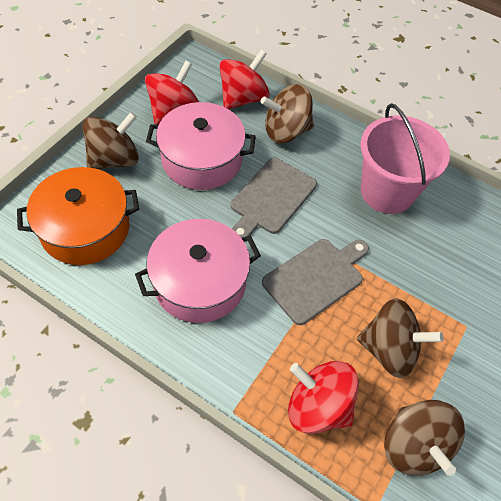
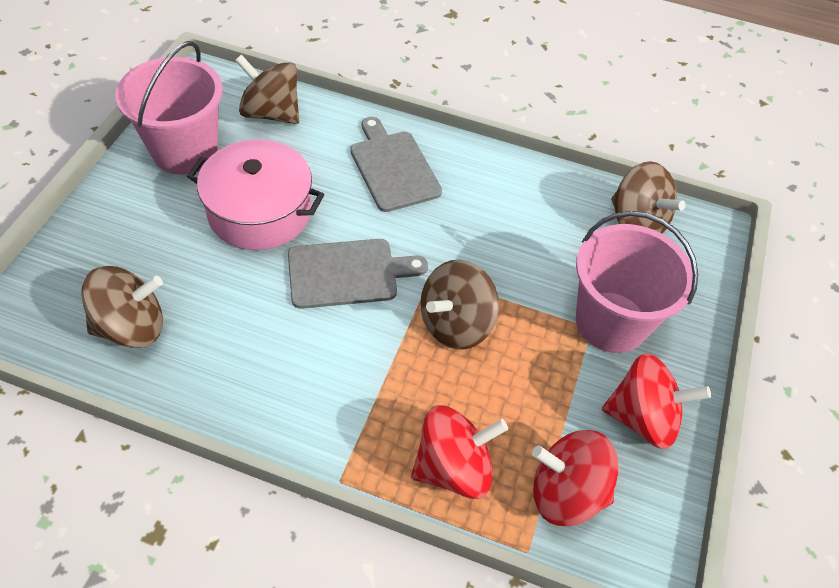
orange pot: [17,167,139,265] = 1 -> none = 0
pink bucket: [360,103,450,214] = 1 -> [115,41,223,175] [576,211,698,353] = 2
pink pot: [135,219,261,323] [146,102,256,190] = 2 -> [187,139,324,250] = 1

